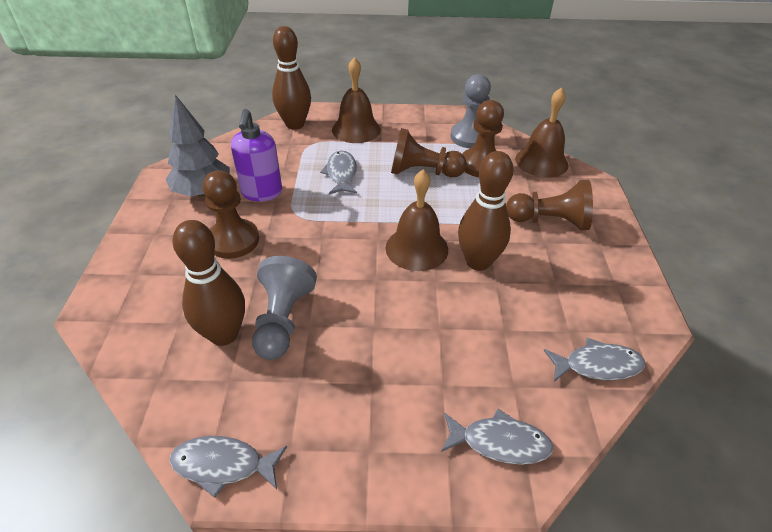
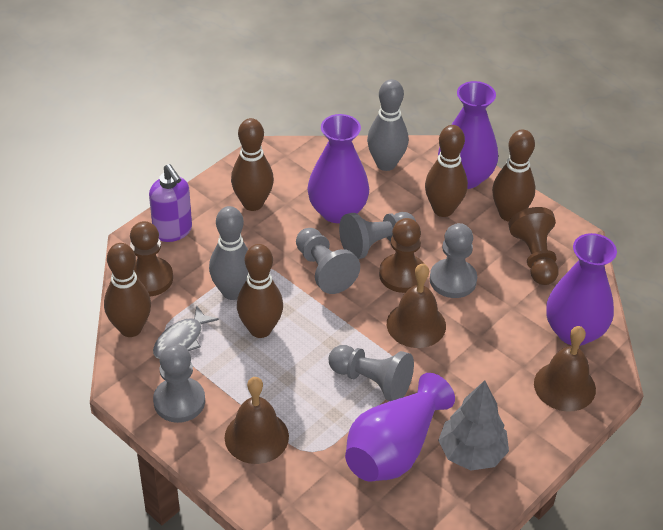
brown bowling pin: [172,220,245,346] [272,26,311,130] [458,151,514,271] = 3 -> [104,243,151,337] [231,118,274,211] [237,244,283,338] [425,125,468,217] [492,130,535,221] = 5
brown pawn: [202,170,259,259] [391,128,467,177] [462,100,504,177] [506,180,593,230] = 4 -> [130,221,173,297] [379,218,424,293] [508,207,559,285] = 3
grey bowling pin: none = 0 -> [209,206,248,300] [367,79,409,171] = 2
grey fish: [169,436,287,498] [320,151,357,194] [441,409,554,465] [544,338,645,382] = 4 -> [153,305,219,359] = 1
grey pawn: [252,256,317,360] [450,74,491,148] = 2 -> [153,344,205,423] [296,228,360,294] [329,345,414,401] [339,212,416,259] [430,223,477,298] = 5
purple vase: none = 0 -> [307,114,369,223] [345,373,455,482] [438,81,498,189] [546,233,617,346] = 4

